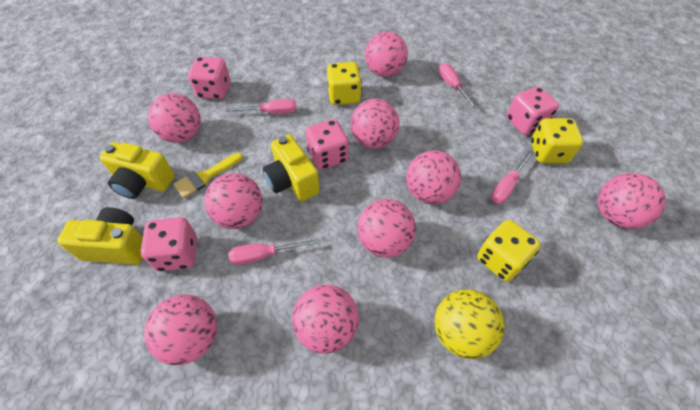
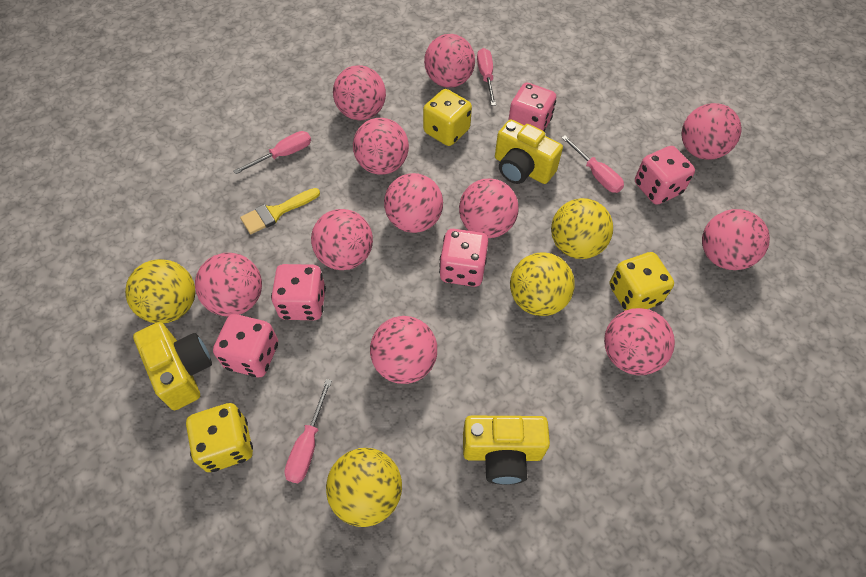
pink ball: [144,294,217,365] [148,93,201,143] [204,173,263,229] [292,284,359,354] [350,99,400,149] [357,199,416,258] [365,31,408,77] [406,150,461,204] [598,173,666,229] = 9 -> [195,253,262,317] [311,209,373,270] [333,65,386,120] [353,118,409,175] [370,316,437,384] [384,173,443,233] [424,34,475,88] [459,178,519,238] [604,308,675,375] [682,103,741,160] [702,209,770,270] = 11
pink dice: [141,217,197,271] [188,57,231,99] [305,119,349,170] [507,87,559,135] = 4 -> [213,314,278,377] [271,264,326,320] [439,229,488,287] [508,83,556,132] [635,146,695,205] = 5
yellow ball: [435,289,505,359] = 1 -> [125,259,195,323] [326,448,402,527] [510,252,575,316] [551,198,613,259] = 4

